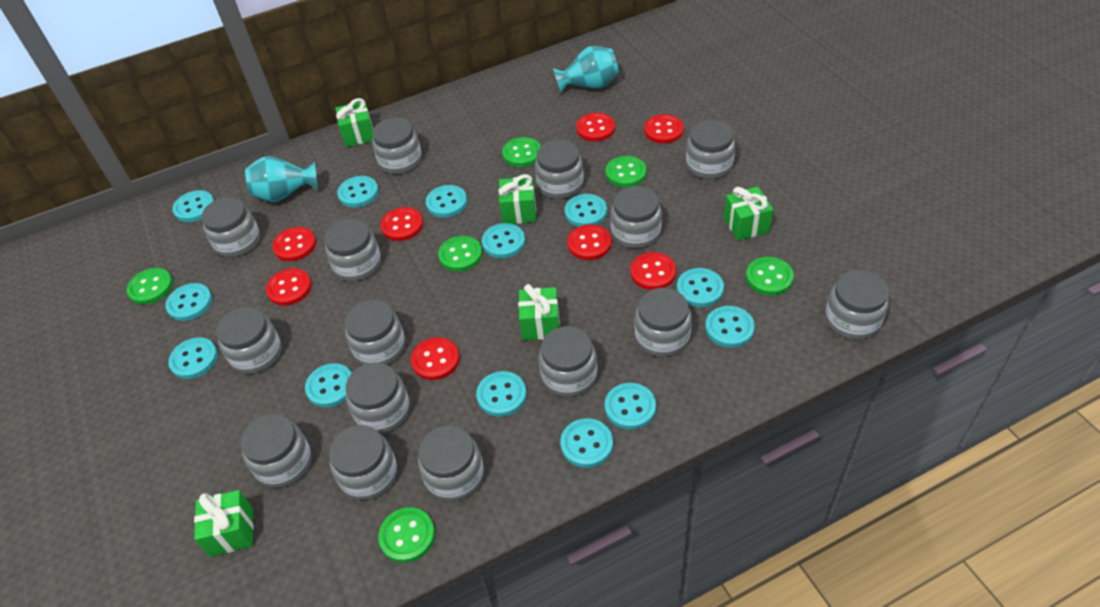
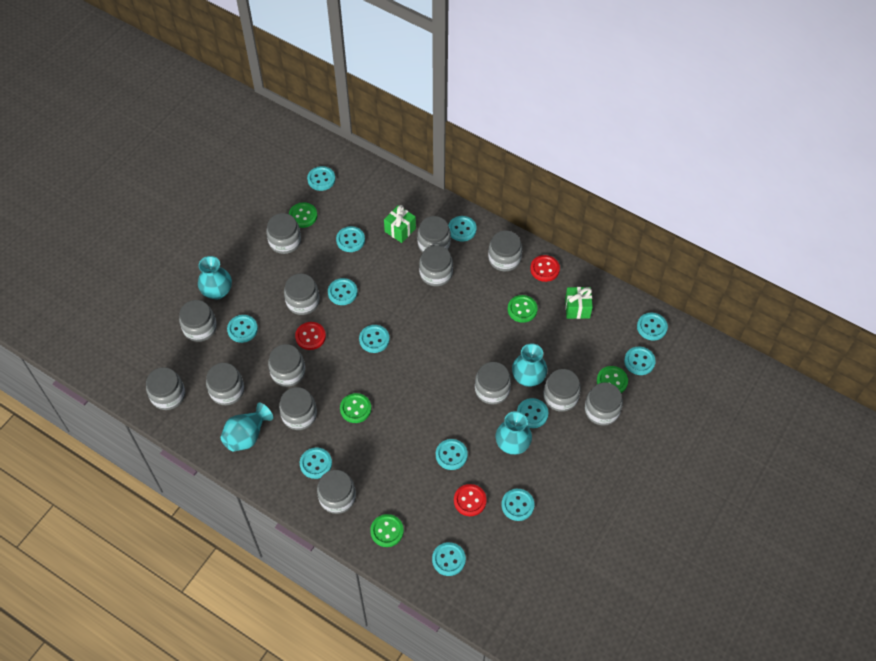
green button: [127,268,173,304] [378,507,435,563] [438,236,482,272] [502,137,541,167] [606,156,647,187] [746,257,794,295] = 6 -> [289,202,317,228] [340,393,371,423] [370,514,404,547] [508,295,538,323] [597,366,628,393] = 5
green gift: [194,490,254,557] [335,98,373,147] [499,174,536,224] [518,284,560,340] [724,187,773,241] = 5 -> [384,205,416,243] [565,287,593,319] = 2
grey jar: [201,197,260,257] [216,307,282,374] [241,414,312,488] [324,219,381,281] [329,425,397,500] [345,300,405,365] [346,362,410,434] [372,117,422,174] [418,426,484,501] [535,140,584,199] [539,326,597,397] [611,186,662,249] [635,288,692,357] [686,120,735,179] [825,270,889,340] = 15 -> [146,367,185,410] [179,300,217,342] [206,363,244,405] [266,213,301,254] [268,344,305,387] [279,387,317,430] [284,274,320,315] [317,470,356,514] [417,216,451,253] [419,245,453,286] [475,362,511,405] [488,231,522,271] [543,369,581,412] [585,383,623,426] = 14
red button: [266,268,312,306] [272,227,316,261] [380,207,423,241] [411,338,460,380] [568,225,611,260] [576,113,615,142] [630,252,676,290] [644,114,684,144] = 8 -> [295,322,326,350] [454,484,487,516] [530,255,560,282] = 3
turquoise vase: [245,156,318,202] [553,46,619,93] = 2 -> [198,256,232,299] [221,403,273,452] [496,411,532,455] [512,343,548,387] = 4

